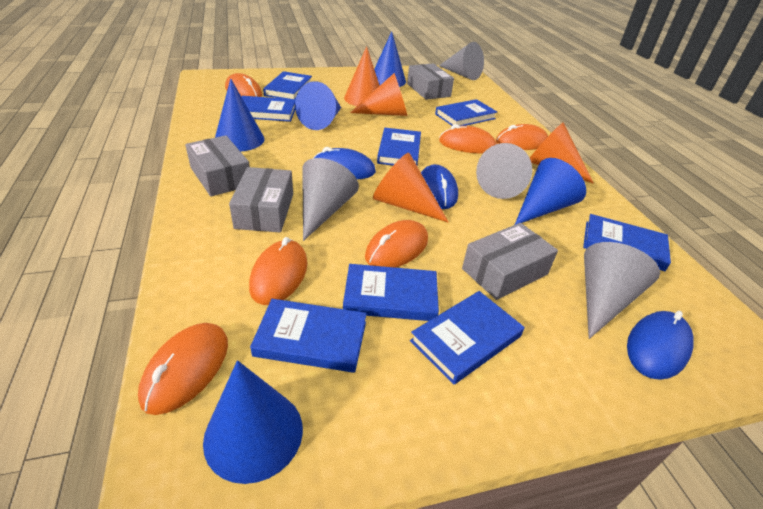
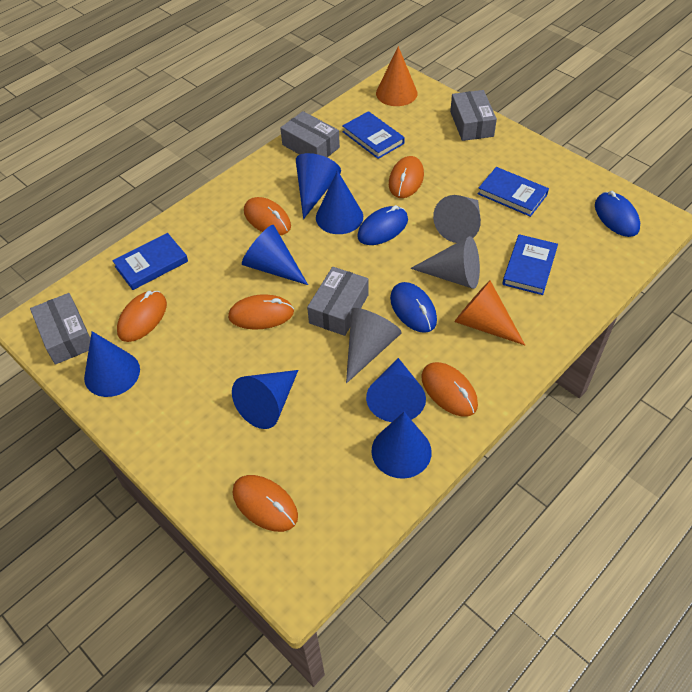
blue book: [241,96,296,122] [250,299,367,373] [263,71,312,99] [343,264,439,321] [377,128,421,165] [410,291,525,385] [435,99,497,126] [583,214,671,271] = 8 -> [112,233,188,290] [342,111,405,159] [478,167,549,217] [502,234,558,295] = 4
blue cone: [203,360,303,484] [215,78,265,152] [295,81,341,130] [374,31,406,87] [515,158,586,225] = 5 -> [84,331,140,397] [232,370,298,429] [242,225,308,285] [296,153,341,219] [316,170,363,234] [366,358,426,422] [371,412,432,479] = 7
grey cone: [302,158,359,241] [439,42,484,80] [476,143,532,199] [584,242,660,339] = 4 -> [346,308,402,384] [410,236,480,289] [433,195,481,243] = 3
orange cone: [344,46,380,106] [350,73,407,116] [373,153,449,223] [530,122,594,184] = 4 -> [376,46,417,106] [454,280,525,345] = 2

